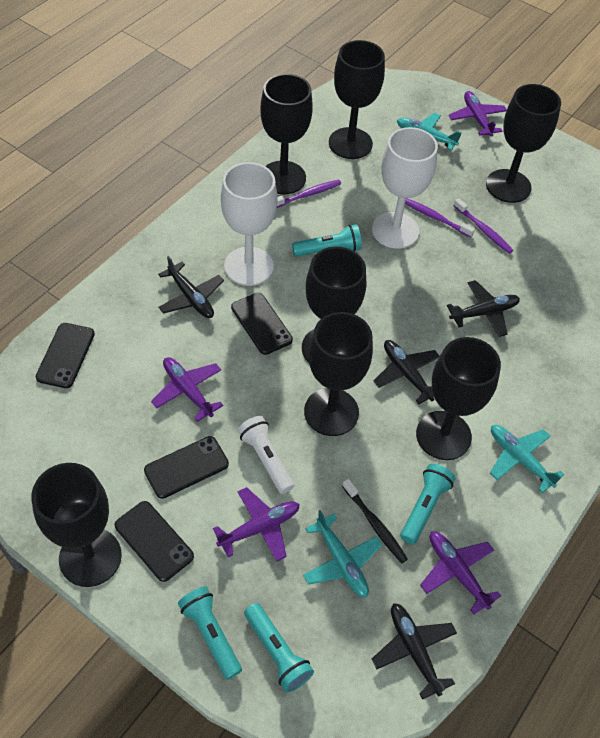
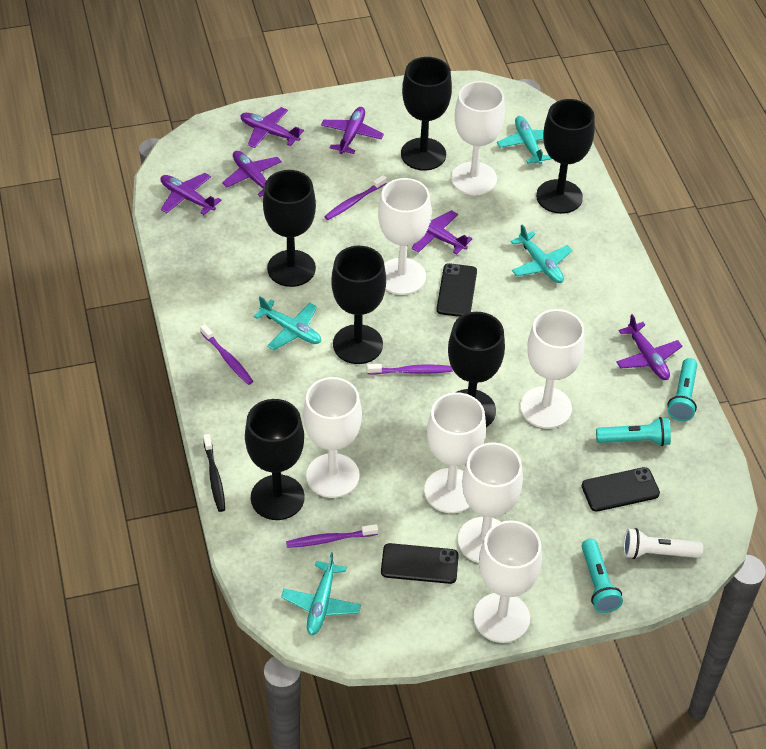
black goblet: [31,463,122,587] [260,74,313,195] [302,247,366,363] [304,312,373,436] [329,40,385,159] [416,337,501,460] [486,84,561,203] = 7 -> [245,399,305,520] [263,170,316,287] [331,246,386,364] [401,57,452,171] [448,312,505,427] [536,99,595,214] = 6
black phone: [35,323,95,388] [115,501,194,582] [144,436,229,499] [231,293,293,355] = 4 -> [381,543,459,584] [437,263,477,317] [582,467,660,512] = 3
black plane: [158,256,224,318] [372,603,457,699] [374,340,440,404] [447,280,520,337] = 4 -> none = 0
purple plane: [151,357,223,422] [213,487,300,562] [420,531,501,614] [449,91,507,137] = 4 -> [160,173,221,215] [222,151,282,197] [240,107,304,148] [321,107,384,154] [412,210,472,255] [616,314,682,380] = 6
purple toothbrush: [277,179,341,208] [405,198,475,238] [454,198,513,254] = 3 -> [200,324,253,385] [286,524,378,548] [324,175,387,220] [367,364,452,375] = 4
turquoise flashlight: [178,586,242,680] [244,603,314,692] [292,224,362,257] [400,464,455,544] = 4 -> [582,539,623,613] [596,417,671,446] [667,358,697,421] = 3
turquoise plane: [303,510,382,597] [397,113,461,151] [490,425,564,493] = 3 -> [254,296,321,350] [281,552,361,635] [497,116,552,164] [511,224,572,283] = 4
white goblet: [221,162,278,286] [372,127,438,249] = 2 -> [303,377,362,498] [378,178,431,295] [424,392,486,513] [451,81,505,195] [458,442,523,563] [473,520,542,643] [520,309,585,429] = 7

